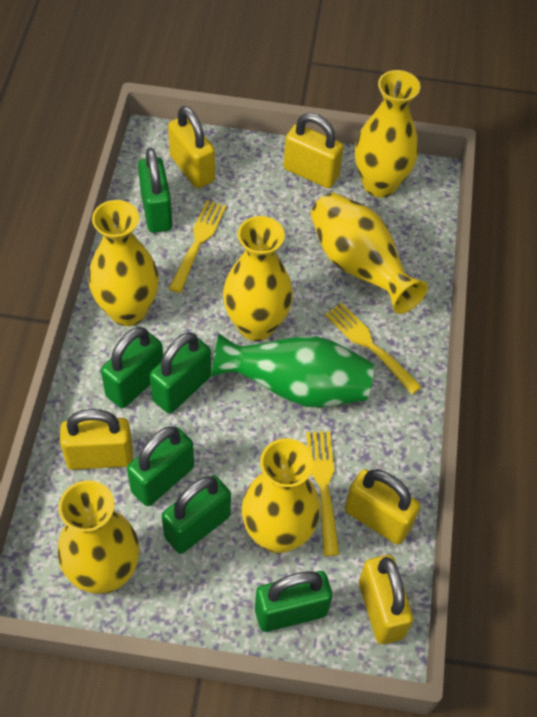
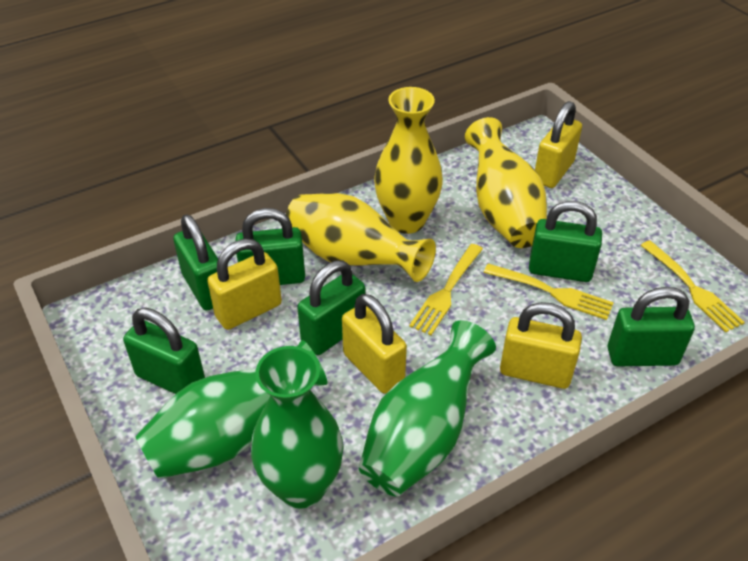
green vase: [211,333,374,408] = 1 -> [135,340,328,479] [251,346,344,509] [359,320,496,496] = 3
yellow padlock: [60,409,133,470] [168,106,215,188] [283,113,344,188] [345,469,420,545] [359,555,413,644] = 5 -> [207,239,282,330] [342,294,407,394] [500,302,582,389] [535,101,582,188] = 4
yellow vase: [58,480,139,594] [88,200,159,326] [223,216,293,341] [242,438,321,554] [311,193,428,314] [355,70,420,198] = 6 -> [286,193,436,282] [374,87,443,234] [465,117,547,248] = 3

